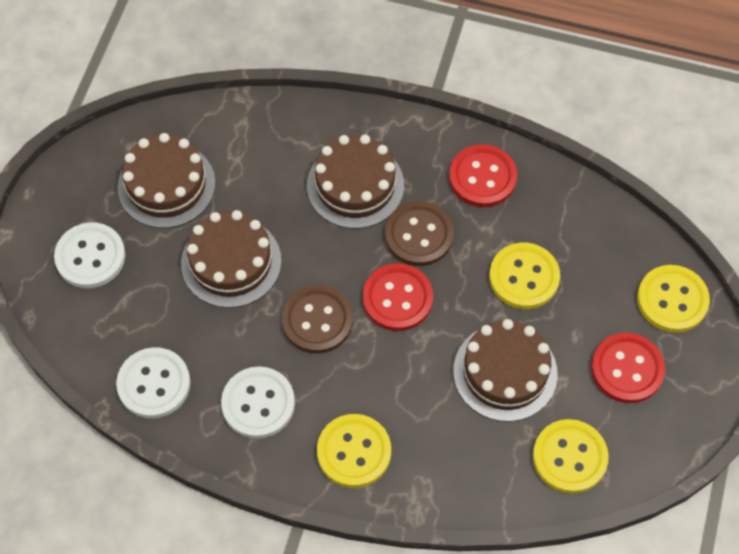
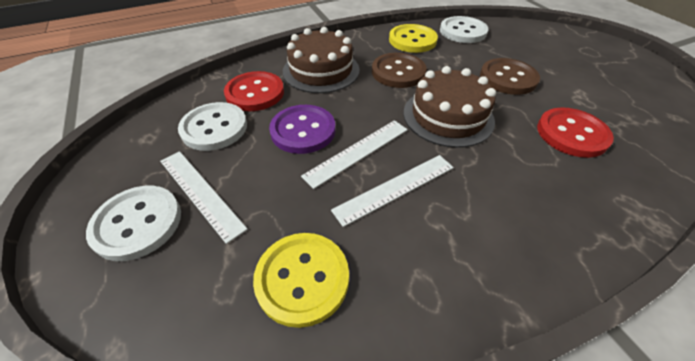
brown cake: [117,133,215,228] [181,210,281,308] [307,135,404,229] [453,319,558,422] = 4 -> [283,27,359,93] [403,66,496,148] = 2
purple button: none = 0 -> [269,105,336,154] = 1
red button: [363,264,433,331] [449,144,517,207] [591,333,665,403] = 3 -> [224,71,284,111] [537,107,614,158] = 2
white ruler: none = 0 -> [160,151,248,244] [301,120,408,189] [331,155,454,227] = 3
yellow button: [317,414,391,488] [489,243,560,309] [533,419,609,494] [637,265,710,333] = 4 -> [253,233,349,328] [389,24,438,53] = 2

